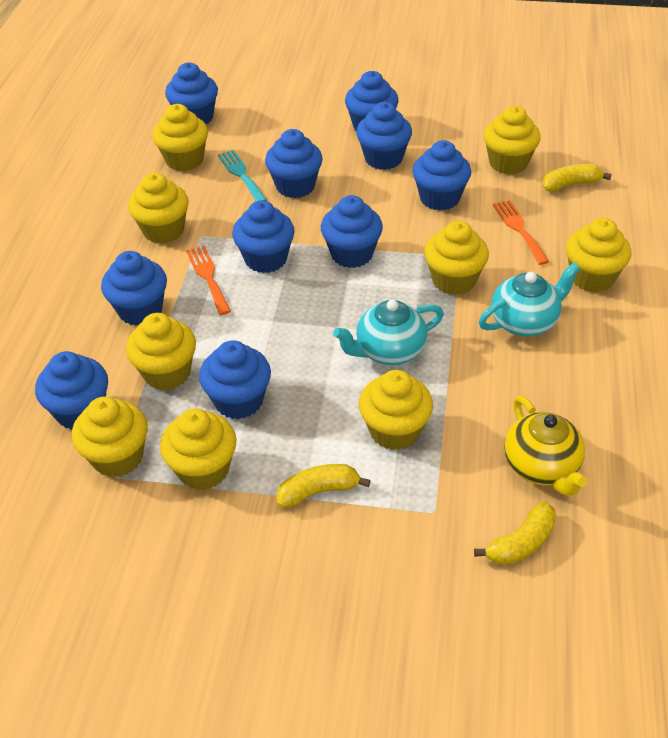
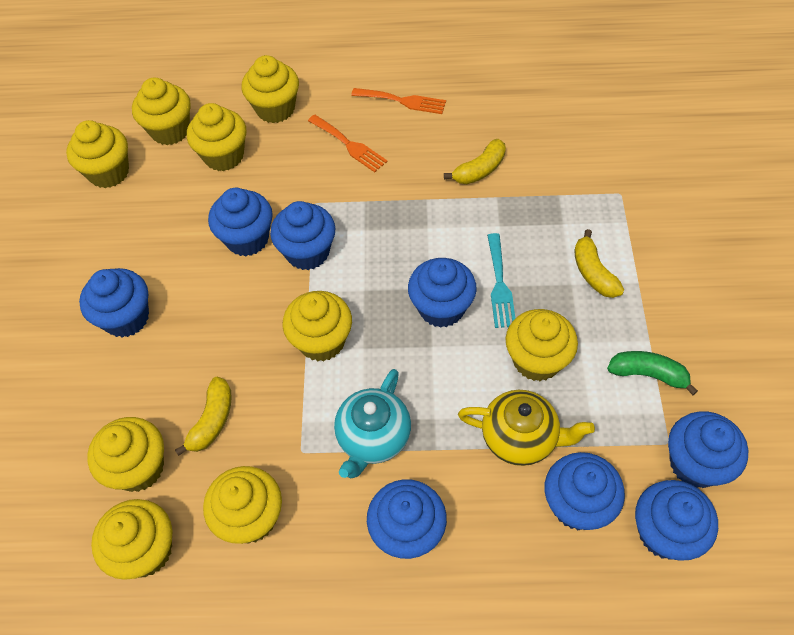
blue cupcake: [35,351,108,430] [101,251,167,326] [165,62,218,124] [199,340,271,419] [232,200,295,273] [265,129,323,198] [321,195,383,268] [345,71,399,131] [356,102,412,170] [412,140,471,211] = 10 -> [79,268,149,337] [208,188,273,256] [270,201,335,270] [367,479,447,559] [408,258,477,328] [545,452,625,530] [635,480,718,561] [668,411,748,488] = 8
green banana: none = 0 -> [607,351,698,395] = 1
turquoise teapot: [333,300,444,365] [479,262,580,336] = 2 -> [334,369,411,478] = 1

